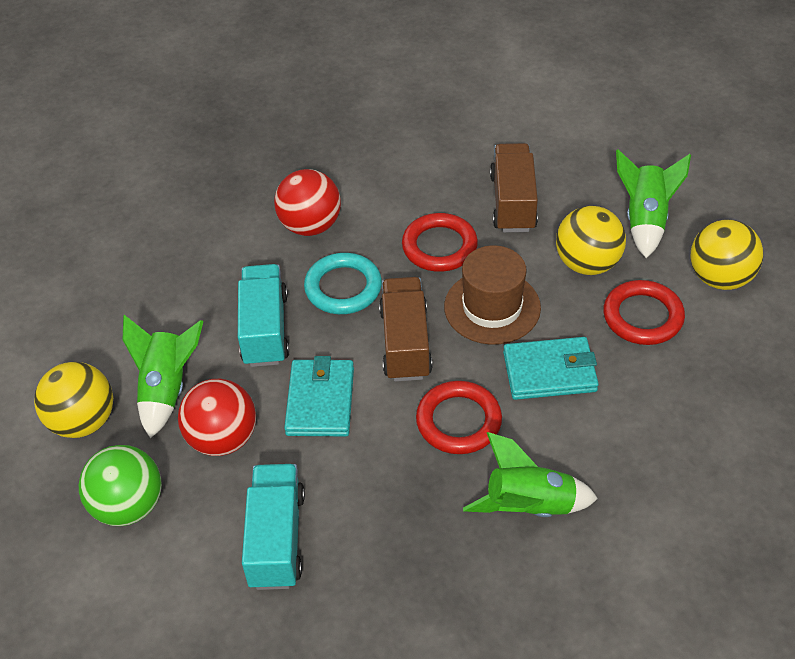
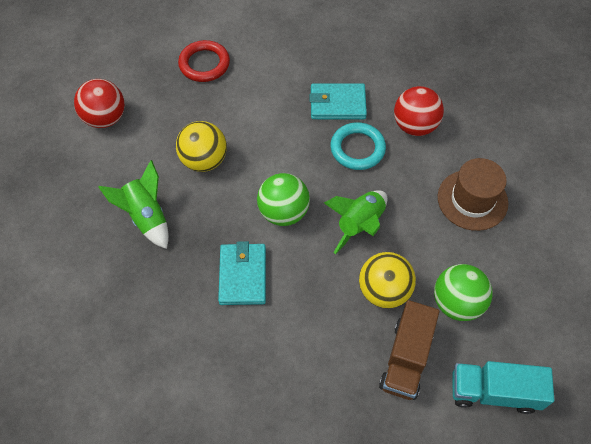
brown truck: [379,277,432,381] [490,143,538,232] = 2 -> [379,300,440,400] = 1
green ball: [79,445,162,526] = 1 -> [257,173,310,226] [434,264,493,321] = 2
green rocket: [122,315,204,438] [463,432,598,517] [616,149,691,258] = 3 -> [98,160,169,249] [324,190,388,254] = 2
red ring: [402,213,478,272] [416,381,502,454] [603,280,685,345] = 3 -> [178,40,230,82] = 1
turquoise truck: [238,264,289,367] [242,464,305,590] = 2 -> [453,361,554,414] = 1
yellow ball: [34,362,113,438] [556,206,626,275] [691,219,763,290] = 3 -> [176,121,227,172] [359,252,416,308] = 2

